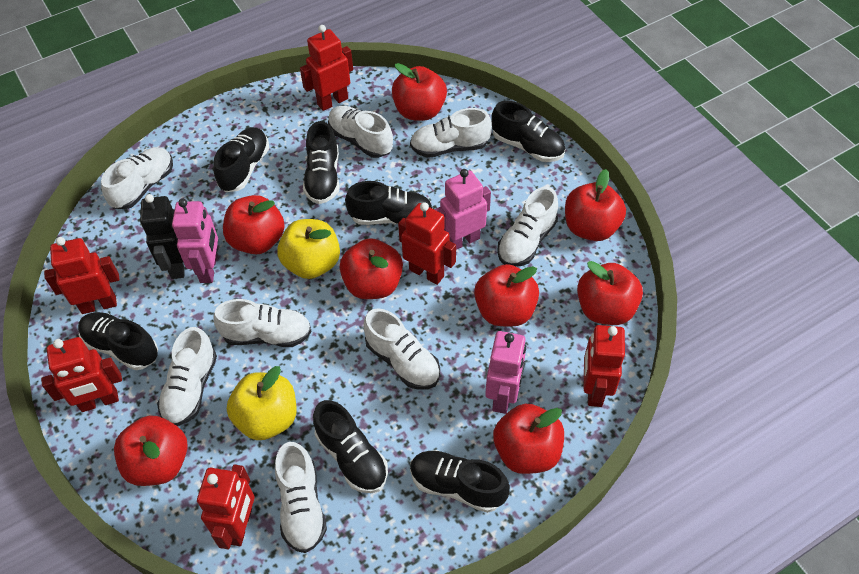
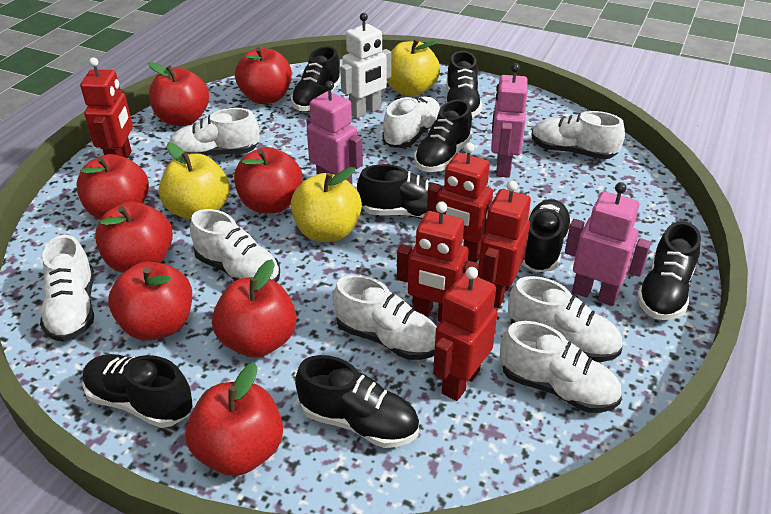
black robot: [140,194,185,279] = 1 -> none = 0
black shoe: [78,312,158,370] [213,127,269,192] [303,121,340,204] [313,400,388,493] [345,181,433,225] [410,450,510,513] [491,101,565,162] = 7 -> [82,354,193,428] [291,46,341,111] [295,355,419,448] [357,164,443,219] [414,99,472,172] [446,51,482,117] [522,199,572,272] [637,221,701,320] = 8
red robot: [41,337,122,412] [44,237,119,314] [197,465,255,549] [300,25,353,111] [398,202,456,285] [584,325,625,407] = 6 -> [80,57,133,158] [397,201,479,322] [427,143,493,262] [433,267,498,401] [478,180,531,308] = 5
white robot: none = 0 -> [340,13,391,119] = 1
yellow apple: [227,366,297,440] [277,219,340,279] = 2 -> [159,143,230,220] [290,167,362,242] [387,39,440,96] = 3

